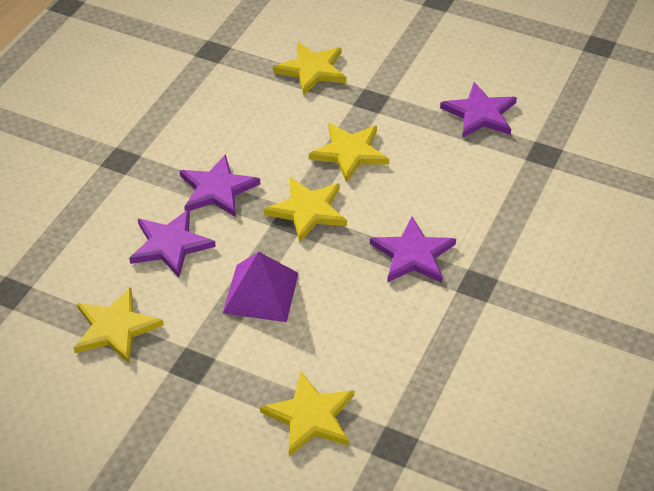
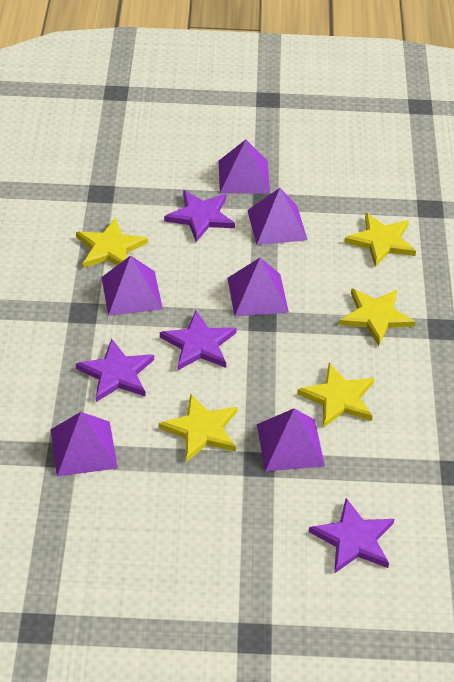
purple pyramid: [223,252,299,322] = 1 -> [51,412,118,477] [102,255,163,316] [219,140,270,193] [228,258,289,316] [247,188,308,245] [257,408,325,471] = 6

